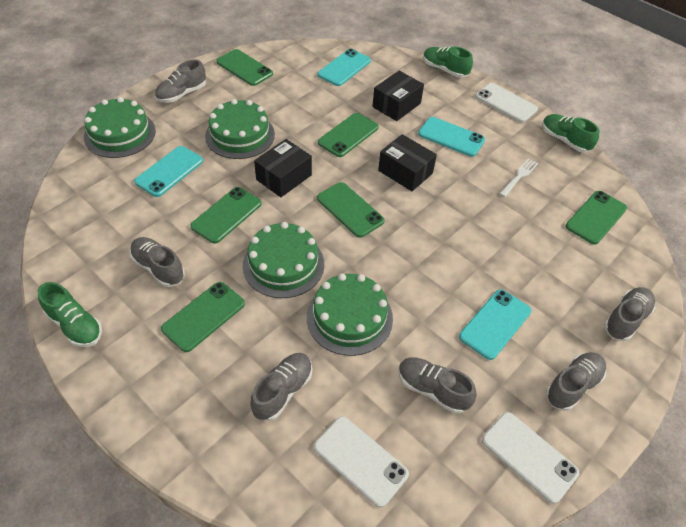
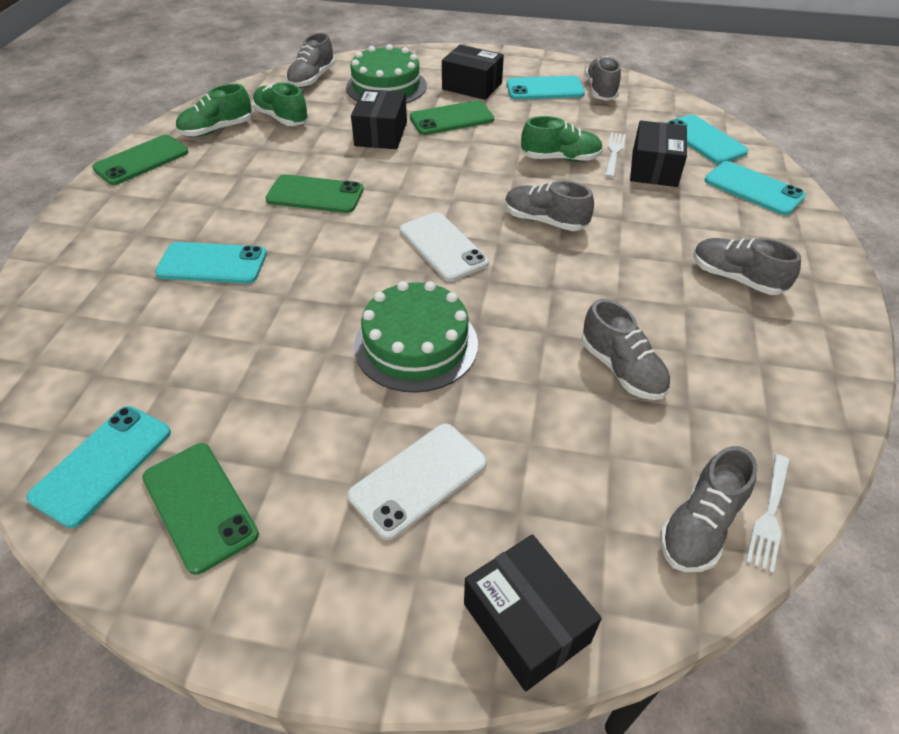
black box: [254,139,312,197] [372,71,424,121] [378,134,437,191] = 3 -> [351,89,407,149] [442,45,504,100] [464,534,602,692] [630,120,687,187] = 4
green cake: [84,97,156,158] [205,99,275,159] [243,222,324,298] [307,273,393,356] = 4 -> [346,44,427,103] [354,281,478,393] = 2
green phone: [161,282,245,352] [190,187,262,243] [216,49,273,86] [317,182,385,238] [318,113,379,157] [565,191,627,245] = 6 -> [92,135,188,185] [142,443,259,575] [265,174,364,213] [410,100,494,135] = 4
turquoise phone: [134,146,203,197] [317,49,371,86] [418,117,485,157] [459,289,531,360] = 4 -> [26,406,171,528] [155,242,267,284] [507,76,585,100] [666,115,748,164] [705,161,806,215] = 5
white fork: [499,158,538,197] = 1 -> [605,132,626,178] [746,454,790,573] = 2
white phone: [314,416,409,508] [475,83,538,123] [482,412,579,504] = 3 -> [348,424,487,540] [400,212,489,282] = 2

